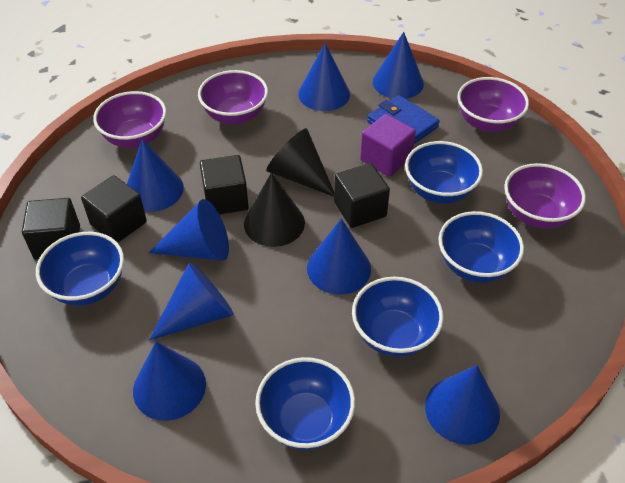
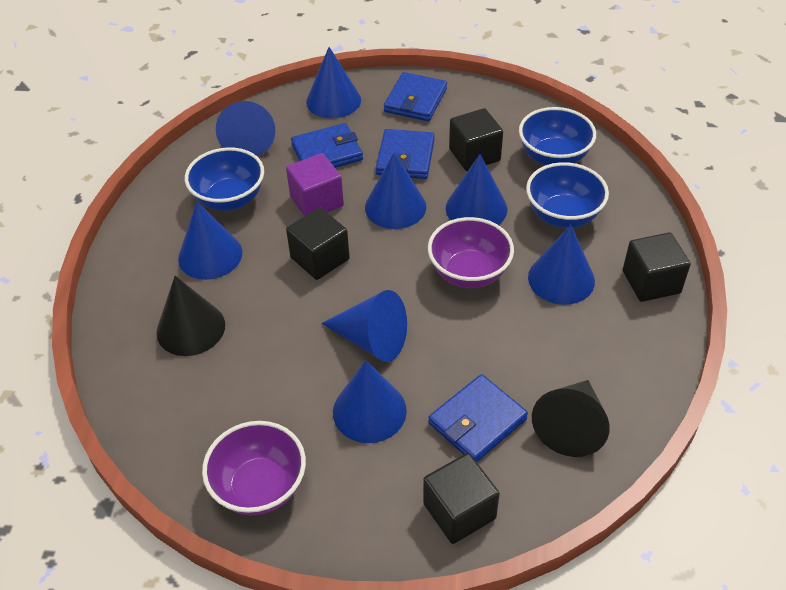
blue bowl: [36,232,124,306] [255,357,355,450] [352,277,444,357] [405,141,483,203] [438,211,524,283] = 5 -> [185,147,264,211] [519,107,596,165] [526,162,609,228] = 3
blue wallet: [367,95,440,144] = 1 -> [291,123,363,168] [376,129,435,179] [384,72,447,121] [428,374,528,462] = 4
purple bowl: [93,91,167,148] [198,70,268,125] [457,77,529,132] [504,163,586,229] = 4 -> [202,421,306,515] [428,217,514,288] = 2

